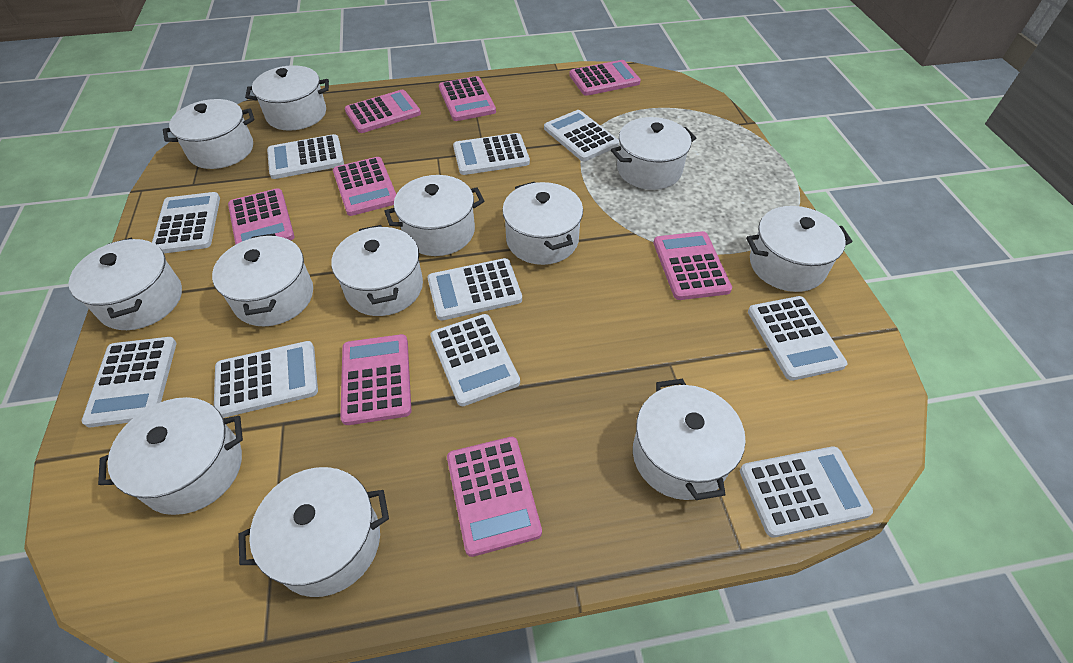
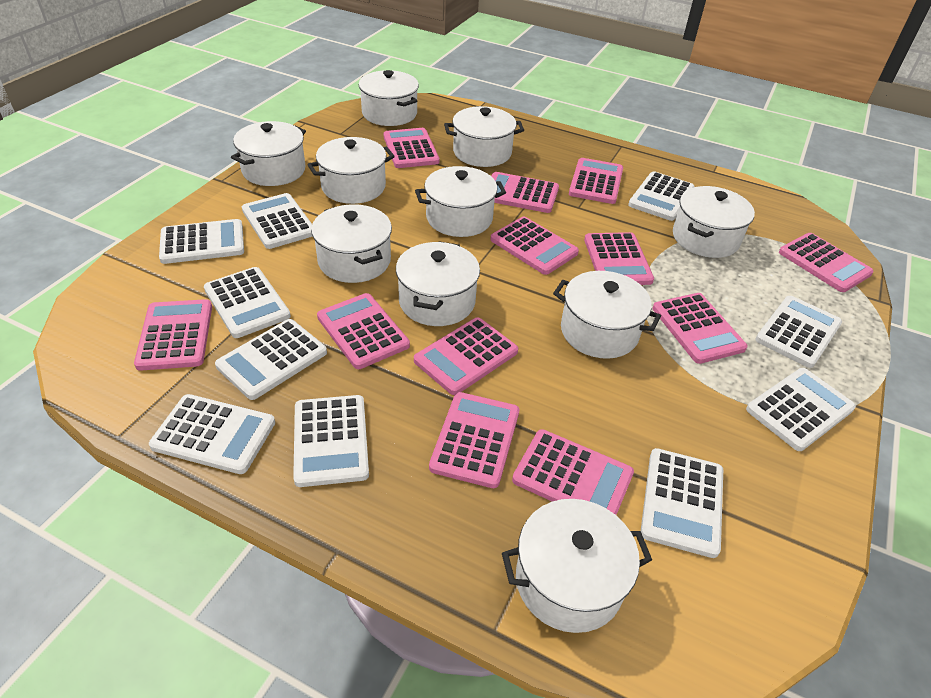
pink calculator: [228,188,295,245] [333,157,396,216] [340,334,411,425] [345,90,421,133] [439,76,496,121] [447,437,542,557] [569,60,641,96] [653,231,732,300] = 8 -> [134,299,212,371] [317,293,410,369] [384,128,440,168] [414,317,518,395] [429,392,519,488] [490,217,579,275] [491,172,559,213] [512,429,634,515] [569,158,623,204] [584,232,654,285] [653,293,748,364] [779,233,874,292] = 12
white pot: [69,238,182,330] [98,397,243,515] [163,99,254,169] [212,233,313,327] [238,467,389,597] [245,65,329,131] [331,225,423,316] [384,175,484,256] [502,182,583,265] [611,117,696,190] [633,379,745,500] [746,206,852,292] = 12 -> [231,121,306,186] [307,137,395,204] [311,204,392,283] [359,70,419,126] [396,241,480,326] [415,166,506,237] [444,106,524,167] [502,499,652,633] [553,271,661,359] [673,186,755,258] = 10

